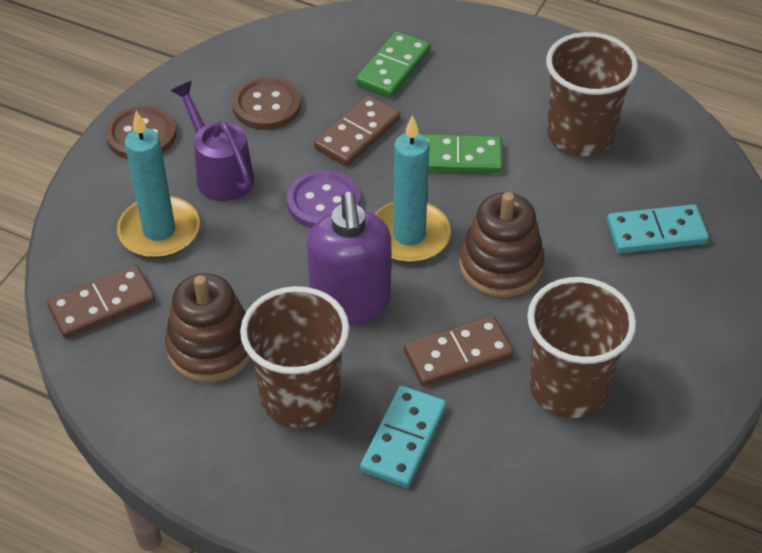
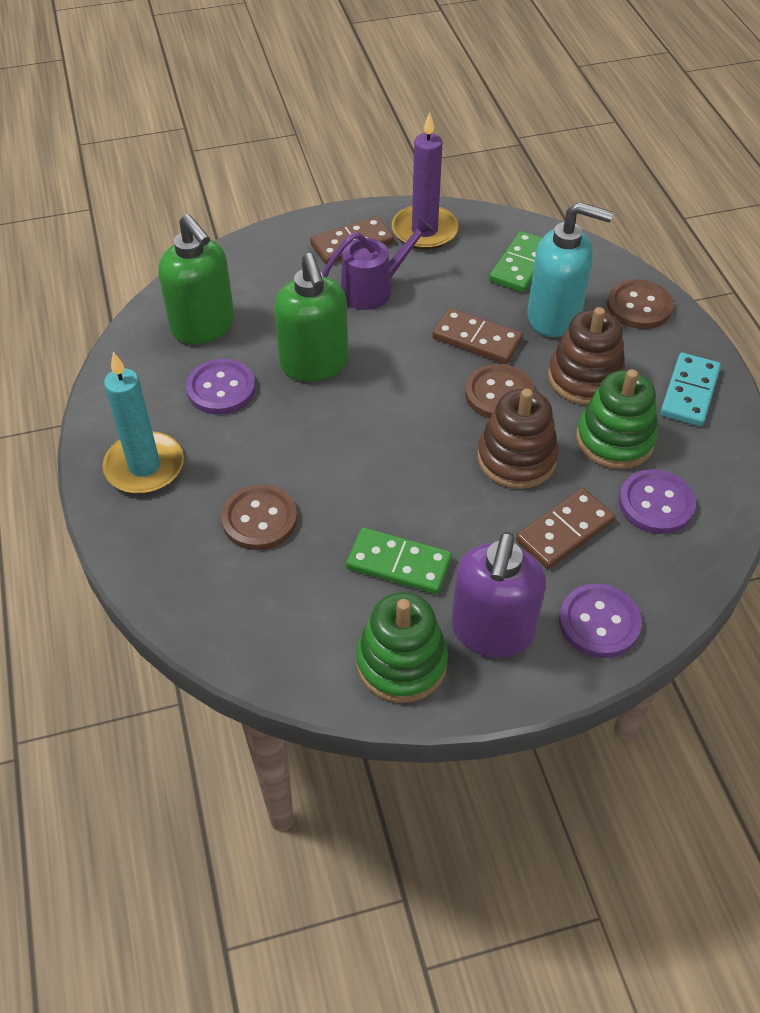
brown button: [105,105,177,159] [232,77,301,130] = 2 -> [221,484,297,550] [465,364,535,418] [607,279,673,329] = 3
brown cup: [240,286,349,428] [527,277,636,418] [546,32,638,156] = 3 -> none = 0
green soap dispenser: none = 0 -> [158,214,234,344] [274,253,349,382] = 2
green stacking toy: none = 0 -> [356,592,448,703] [576,369,658,469] = 2
purple button: [287,170,360,228] = 1 -> [186,359,256,415] [559,584,642,658] [619,469,696,534] = 3
purple candle: none = 0 -> [392,112,458,250] = 1
turquoise candle: [117,111,200,258] [374,115,451,263] = 2 -> [103,352,184,494] = 1
turquoise domino: [360,386,446,488] [607,204,709,253] = 2 -> [660,353,721,427] = 1
turquoise soap dispenser: none = 0 -> [527,202,613,337] = 1

